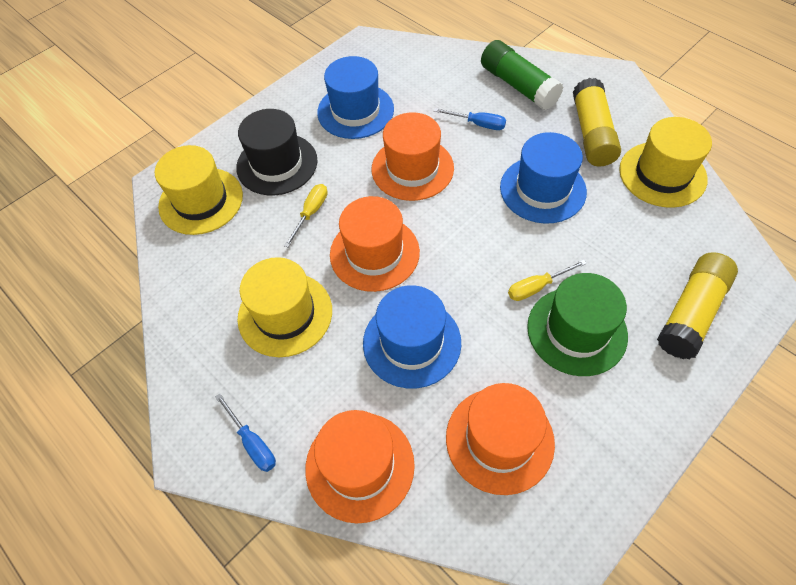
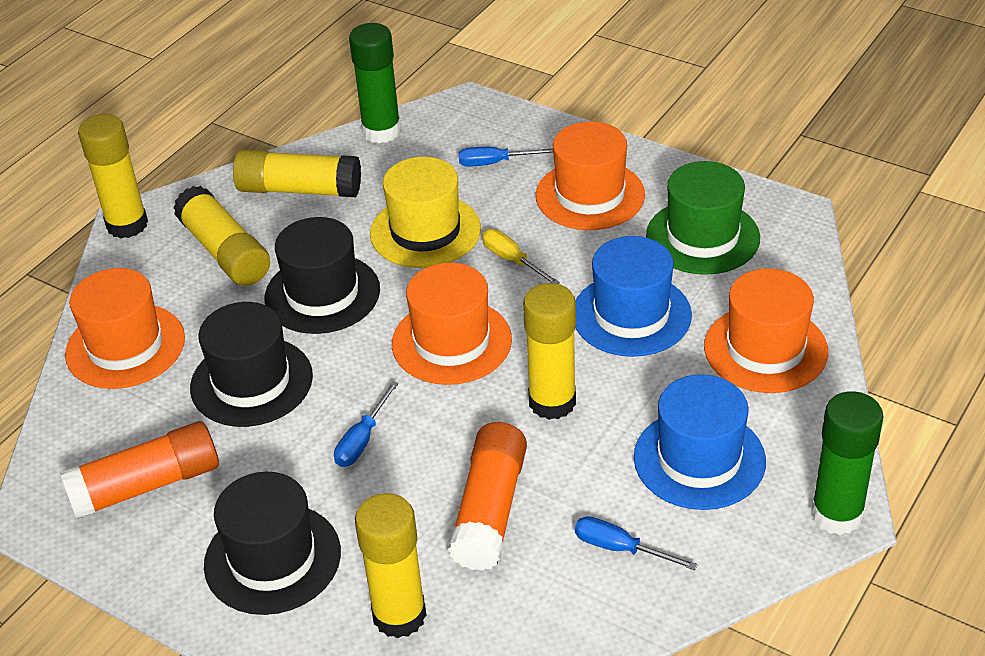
black hat: [236,109,317,195] = 1 -> [190,302,313,427] [204,472,341,615] [265,217,380,334] = 3
blue hat: [317,56,394,139] [363,285,461,388] [500,132,587,224] = 3 -> [575,236,692,357] [634,374,766,510] = 2
blue screwdriver: [215,393,276,472] [434,108,506,130] = 2 -> [334,381,399,467] [458,147,553,167] [575,516,698,570] = 3
green glue stick: [481,40,563,110] = 1 -> [349,23,401,143] [811,391,884,535] = 2
orange glue stick: none = 0 -> [60,421,219,519] [448,422,527,571] = 2
yellow glue stick: [573,78,621,166] [657,252,738,359] = 2 -> [78,114,148,239] [173,186,270,286] [233,149,361,197] [355,493,427,638] [523,283,576,420] = 5
yellow hat: [155,145,243,235] [237,257,332,357] [619,117,712,208] = 3 -> [370,157,481,268] = 1
yellow screwdriver: [284,184,328,247] [508,260,587,301] = 2 -> [482,229,560,284] = 1

